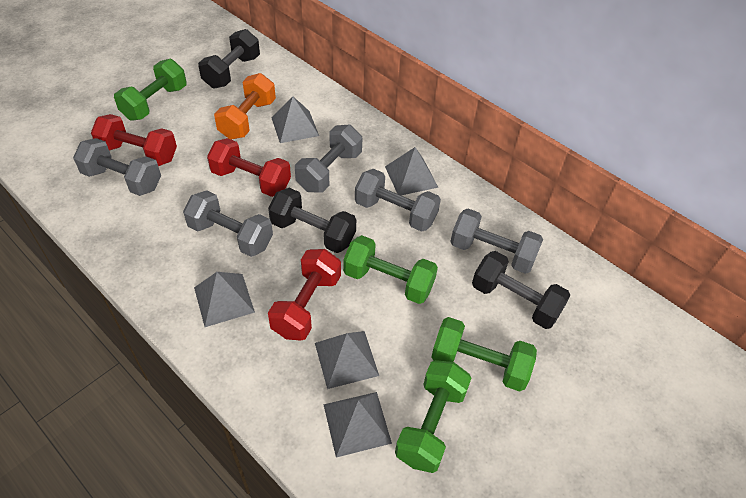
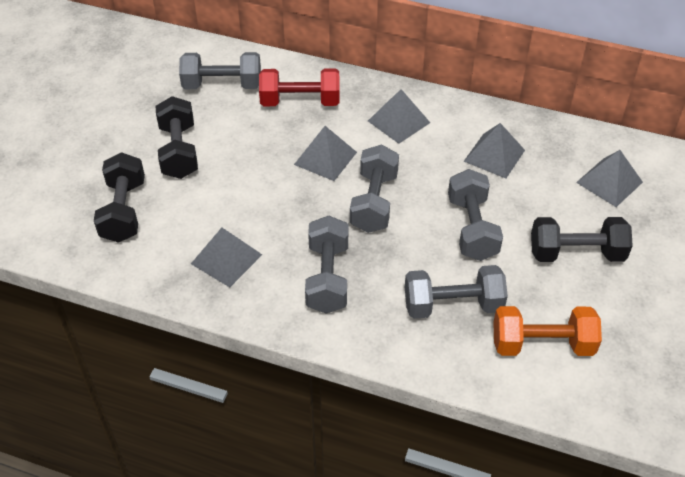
green dumbbell: [114,59,187,121] [343,235,438,304] [395,360,471,473] [431,317,537,392] = 4 -> none = 0
red dumbbell: [91,114,177,166] [207,138,291,197] [268,249,341,340] = 3 -> [259,68,340,106] = 1

